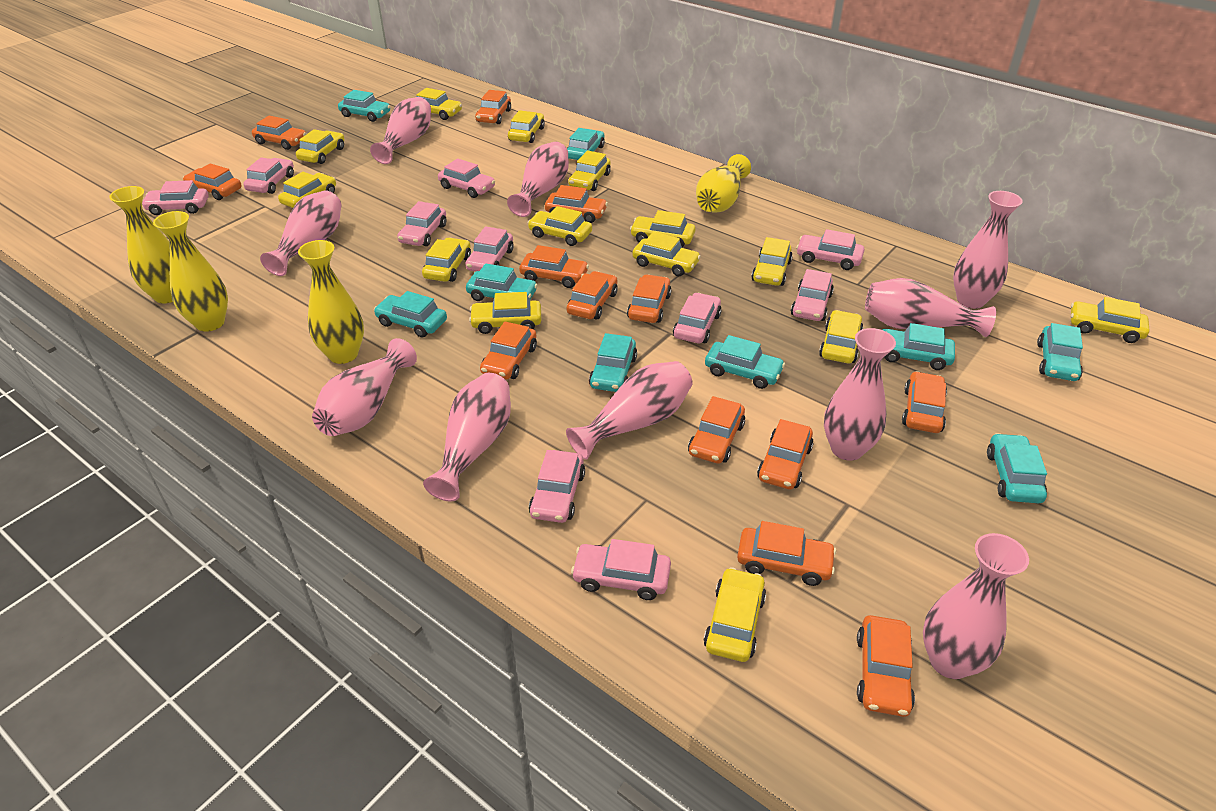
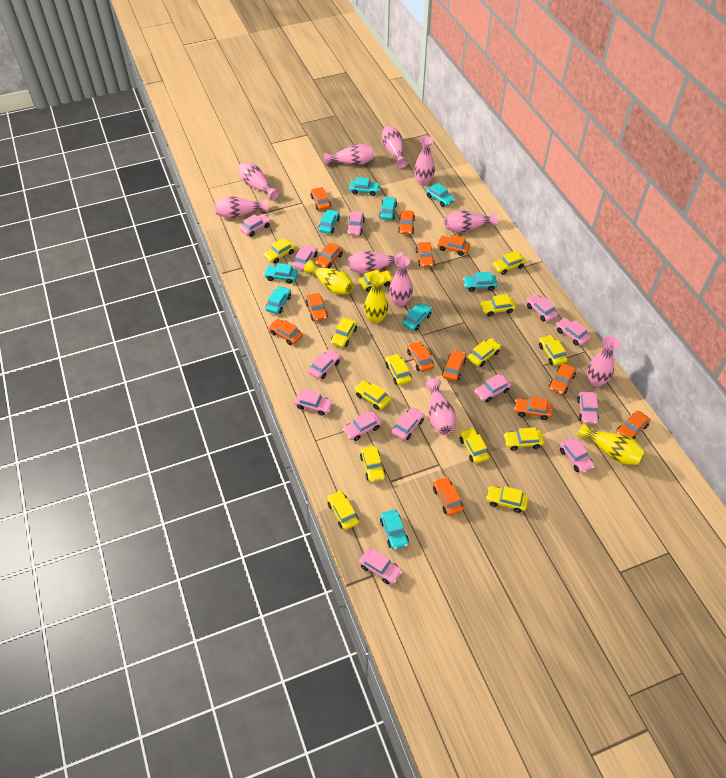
pink car: [142,180,209,215] [243,157,294,194] [397,201,446,246] [438,158,495,198] [465,226,514,272] [529,450,585,523] [571,539,671,600] [673,293,721,343] [791,269,834,321] [796,229,864,270] = 10 -> [240,214,271,237] [293,244,317,270] [294,389,333,416] [308,349,341,379] [343,411,381,441] [346,211,365,236] [359,549,402,584] [392,407,424,440] [475,374,511,402] [526,294,558,322] [556,318,591,346] [559,437,595,473] [577,391,599,424] = 13
yellow vase: [109,186,173,304] [153,211,228,332] [298,240,364,364] [696,154,751,212] = 4 -> [304,260,354,294] [364,273,388,323] [577,422,646,465] = 3

